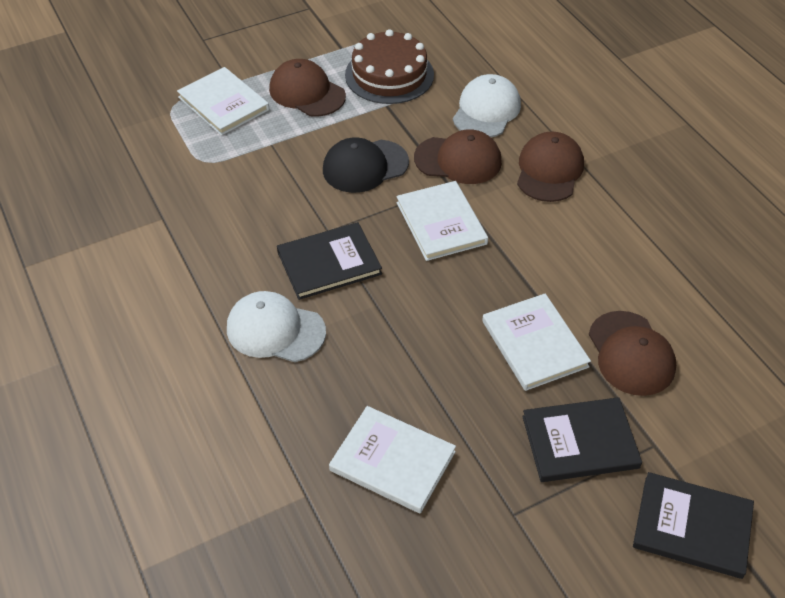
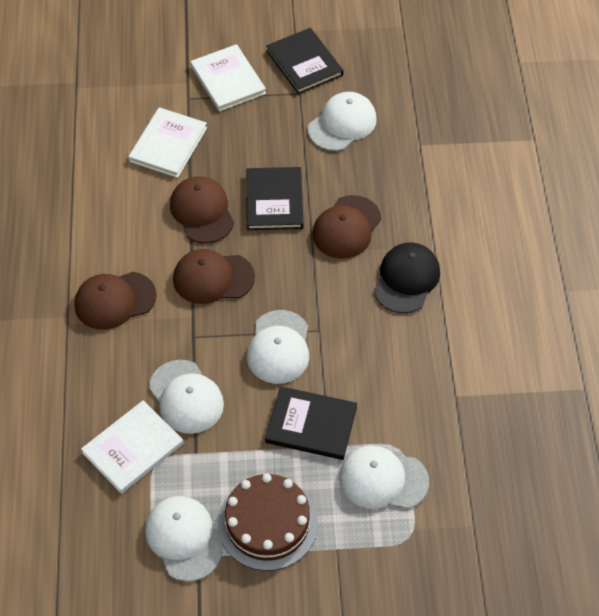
white book: [177,67,269,136] [329,406,456,514] [396,181,488,261] [482,293,591,391] = 4 -> [81,400,183,494] [128,107,207,178] [190,44,266,112] = 3
white cap: [227,291,326,362] [453,74,521,137] = 2 -> [145,496,222,582] [149,360,224,434] [247,310,309,384] [308,92,377,151] [339,446,429,509] = 5

